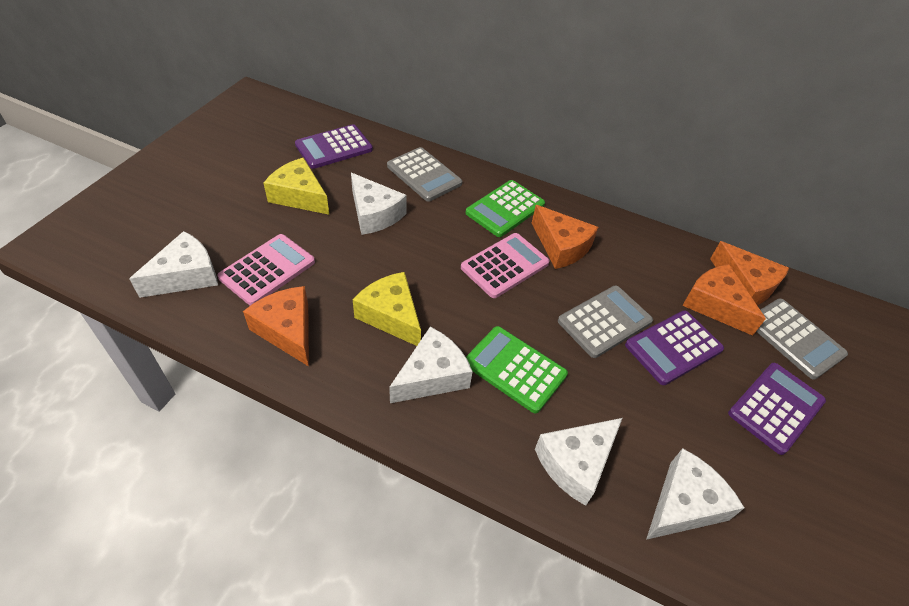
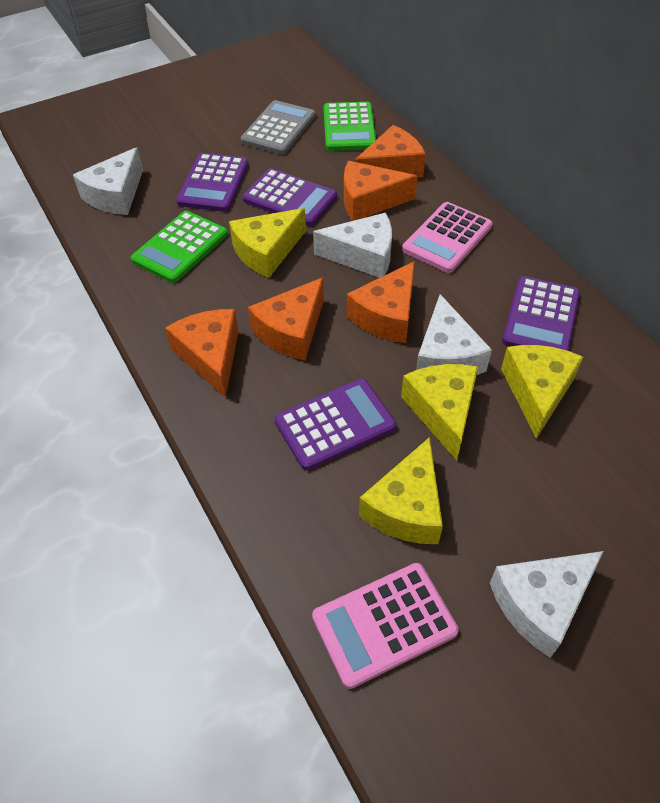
grey calculator: [387,147,462,202] [558,286,653,358] [756,299,848,380] = 3 -> [240,100,316,155] = 1
orange cheese: [243,286,309,366] [532,205,598,269] [682,264,766,336] [710,241,789,305] = 4 -> [165,309,239,398] [248,277,324,360] [344,161,418,221] [347,261,415,343] [355,125,426,178] = 5
purple calculator: [295,124,373,169] [625,311,724,385] [728,363,826,455] = 3 -> [176,153,249,212] [242,168,337,226] [274,378,396,470] [502,276,580,351] = 4
white cheese: [129,231,218,298] [351,173,407,235] [389,327,473,403] [535,418,622,506] [646,448,744,540] = 5 -> [73,147,143,215] [313,213,392,278] [416,294,492,375] [490,551,604,658] = 4
yellow cheese: [263,157,329,215] [353,272,421,346] = 2 -> [229,208,306,278] [359,437,443,544] [401,364,478,460] [501,345,583,439] = 4

